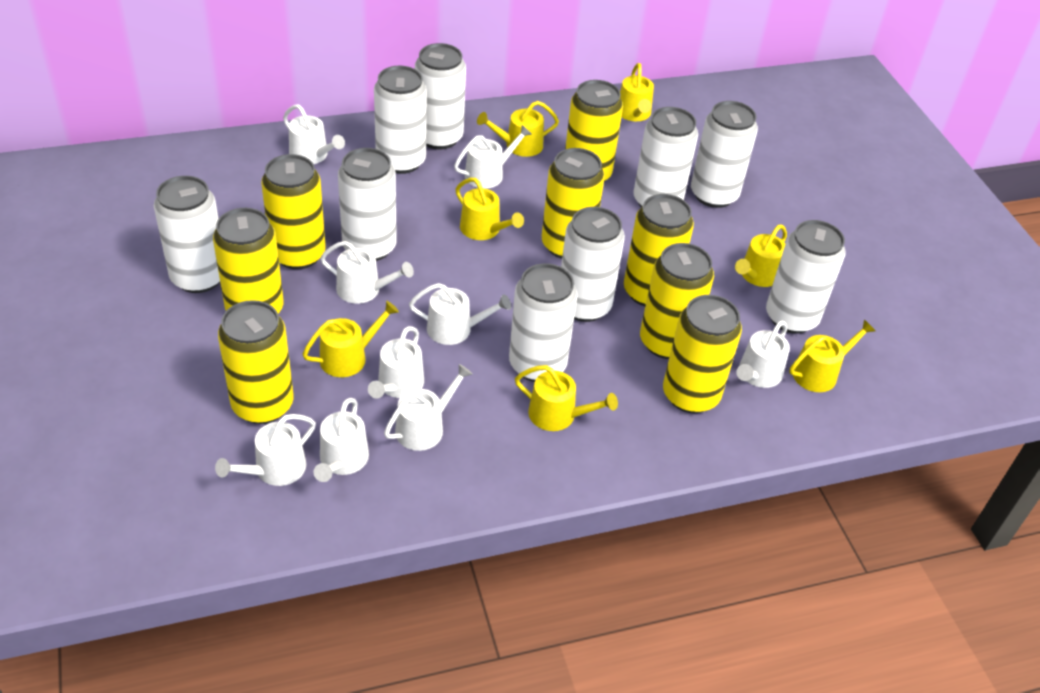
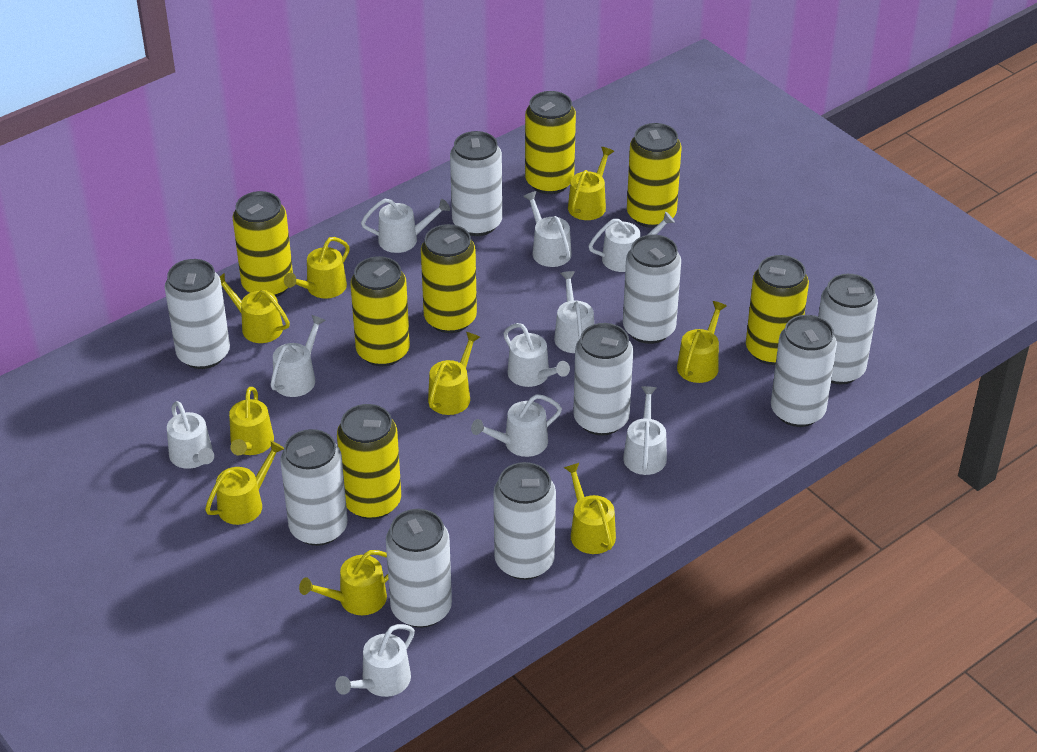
white watering can: [215,414,316,486] [283,104,345,164] [314,398,369,482] [320,241,414,304] [368,326,424,399] [384,364,473,451] [409,283,511,345] [454,125,532,189] [736,321,790,388] = 9 -> [167,401,214,469] [270,315,326,397] [335,624,415,697] [361,199,450,253] [471,394,562,457] [503,323,570,387] [523,191,572,267] [554,271,594,353] [588,212,675,272] [623,386,667,475] = 10
yellow can: [213,208,284,313] [218,300,294,424] [261,154,326,269] [542,148,605,259] [565,80,623,181] [624,194,694,306] [640,243,714,359] [663,295,742,413] = 8 -> [232,191,293,297] [337,404,401,519] [351,256,410,367] [421,224,477,333] [525,91,576,194] [627,123,681,228] [746,255,809,365] = 7
yellow watering can: [302,301,399,377] [455,178,524,240] [477,101,559,157] [515,365,618,431] [620,63,654,121] [735,224,787,287] [789,319,876,392] = 7 -> [205,441,284,525] [220,273,290,343] [229,387,274,455] [284,237,350,299] [299,550,388,615] [428,332,480,415] [563,463,616,554] [568,147,614,220] [677,301,727,383] = 9

